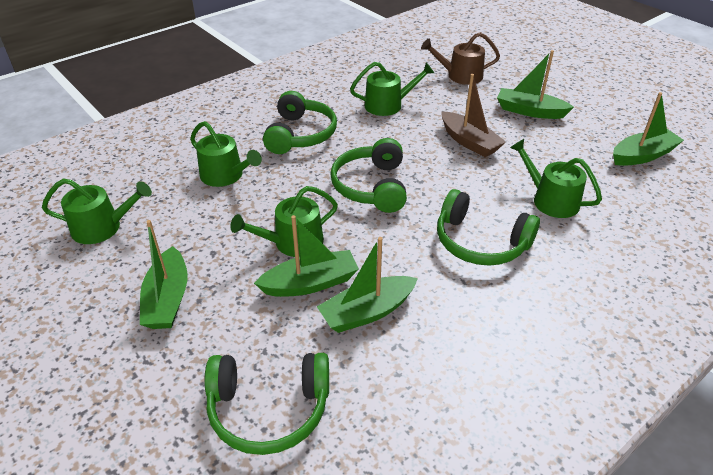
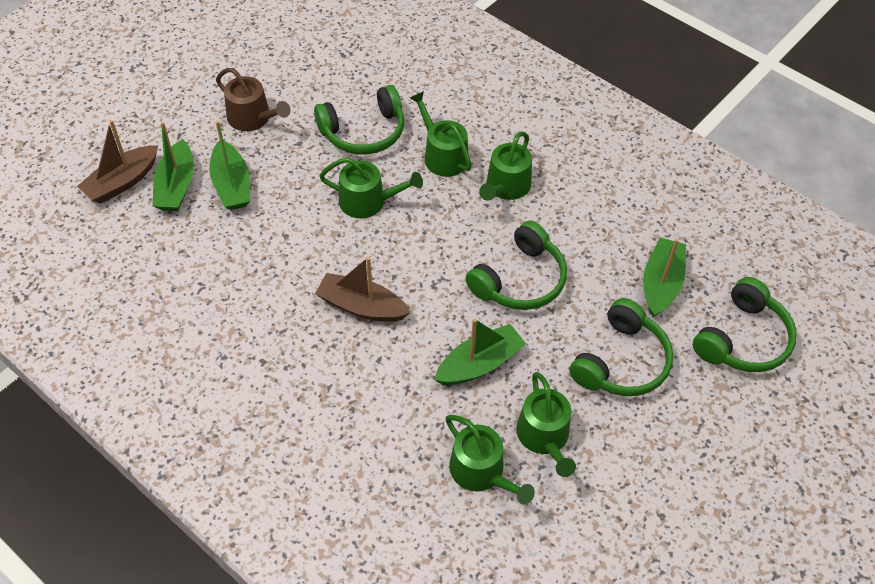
brown boat: [441,74,506,157] = 1 -> [77,120,158,204] [315,257,411,322] = 2
green boat: [140,220,187,329] [254,215,359,297] [317,237,418,333] [497,50,574,119] [613,92,684,166] = 5 -> [152,122,194,211] [209,121,250,210] [434,318,526,385] [643,238,686,317] = 4

